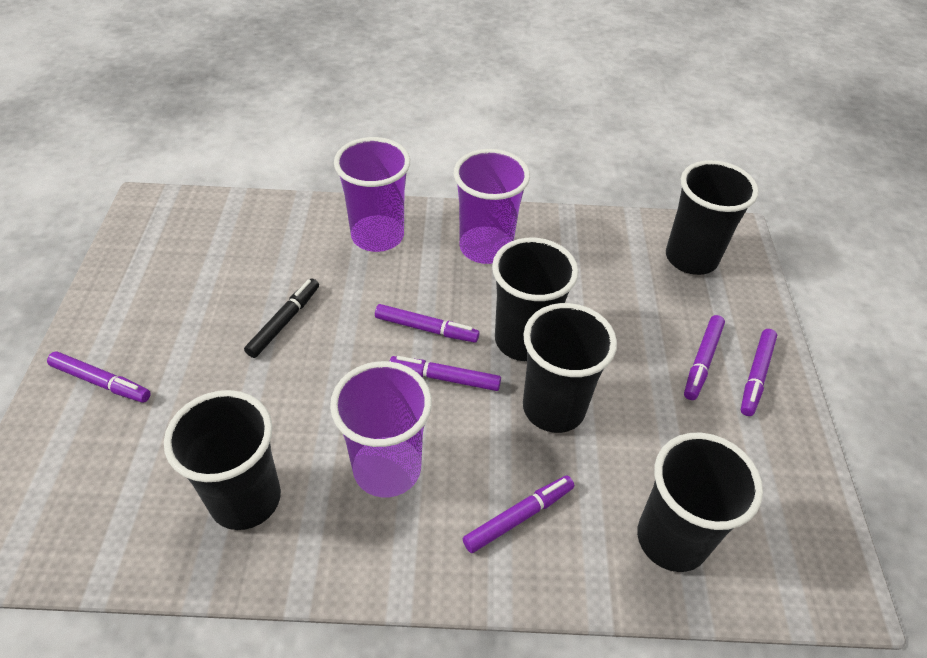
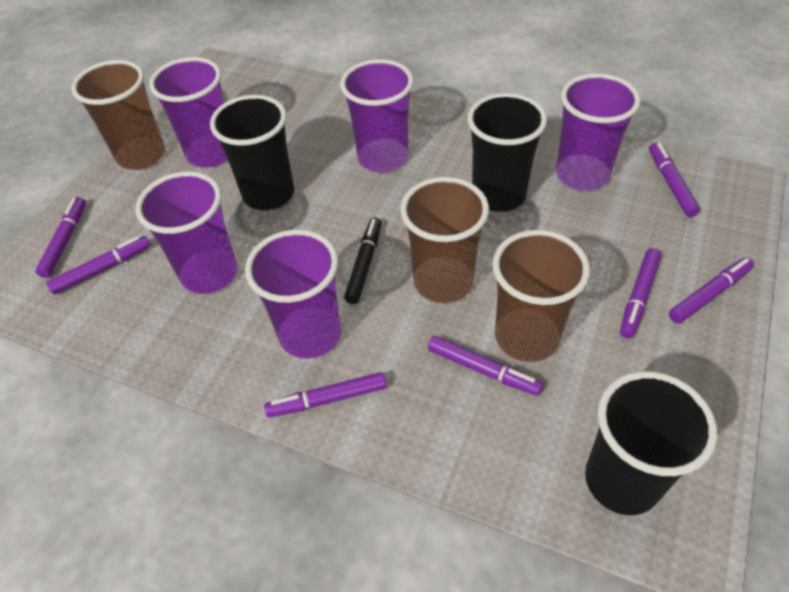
black cup: [164,390,281,530] [492,238,579,361] [523,303,617,433] [637,433,763,572] [666,160,759,275] = 5 -> [210,95,294,210] [467,93,547,212] [585,371,717,515] = 3
brown cup: none = 0 -> [71,60,165,170] [400,177,489,303] [492,230,590,362] = 3
purple cup: [330,361,432,497] [334,137,410,252] [454,149,530,264] = 3 -> [135,171,237,294] [149,57,228,168] [245,229,341,359] [340,59,414,173] [556,73,641,191] = 5
purple marker: [47,351,151,403] [375,304,480,343] [389,356,501,391] [463,476,574,553] [684,315,725,400] [741,329,777,416] = 6 -> [35,197,86,278] [46,236,151,294] [264,372,387,417] [428,336,543,396] [620,248,661,338] [649,142,700,217] [669,258,754,323] = 7

